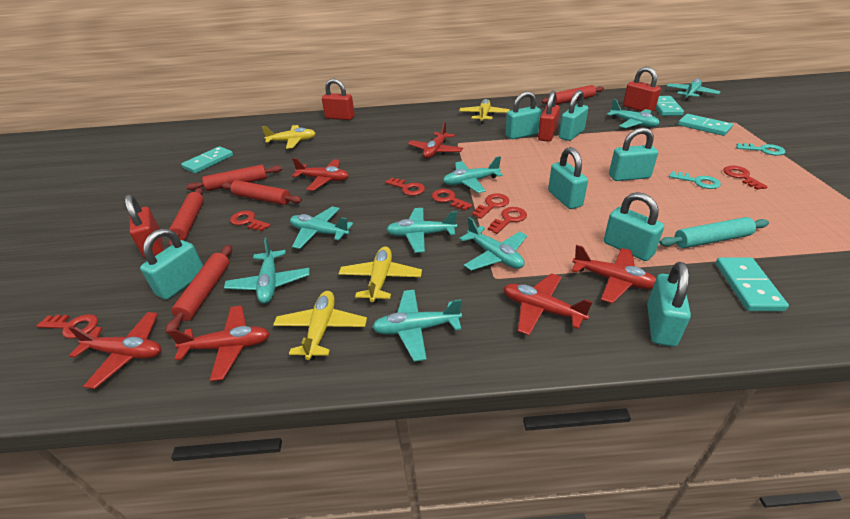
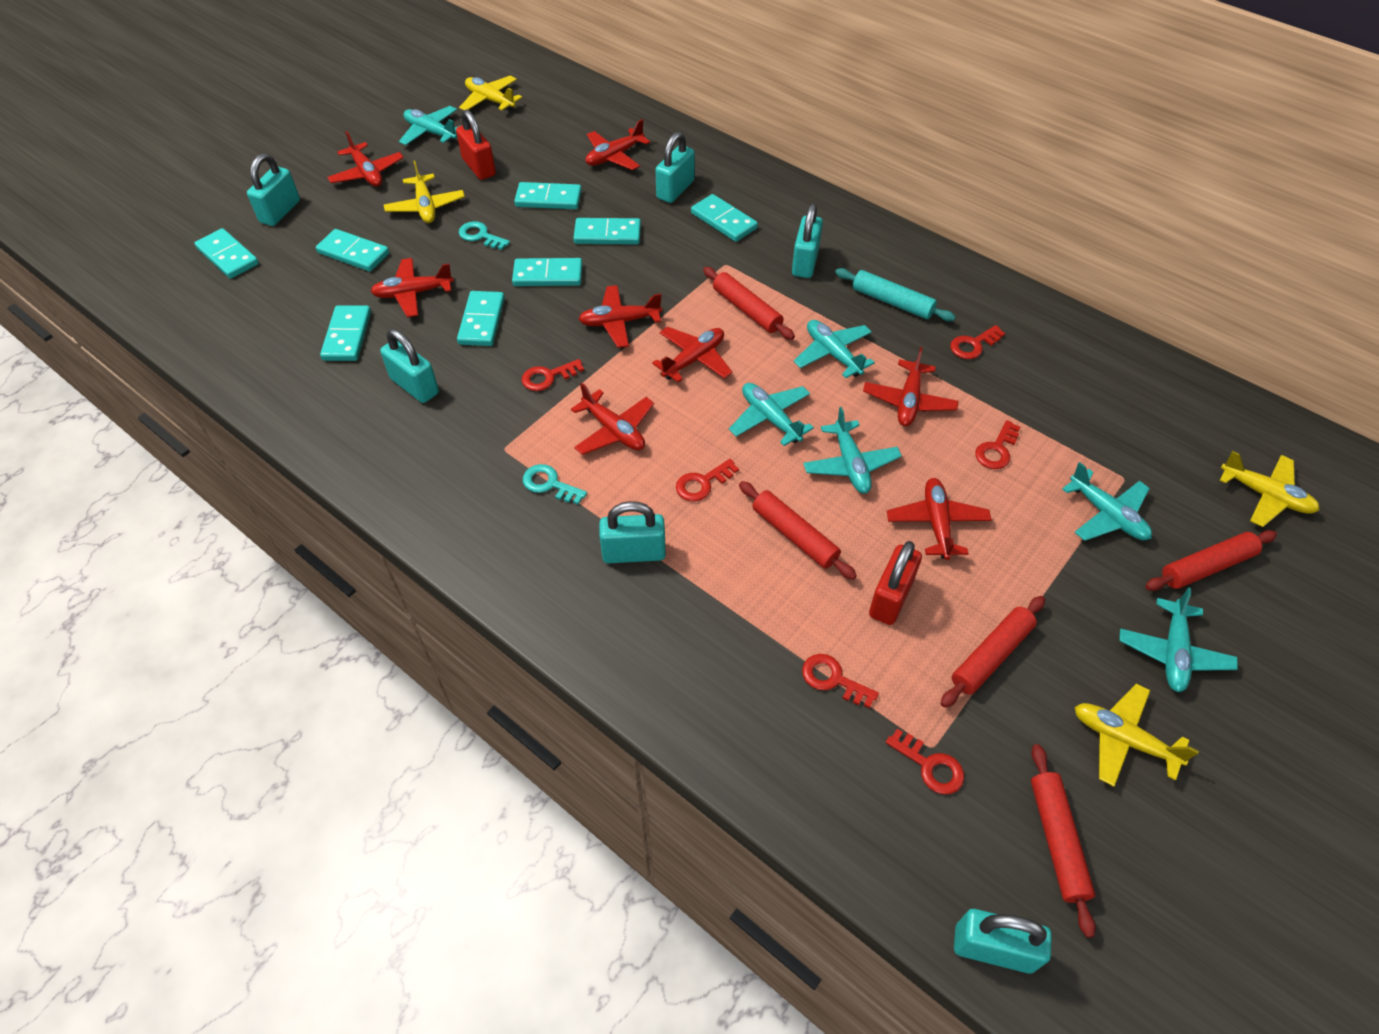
red key: [36,314,98,339] [230,211,271,231] [385,178,425,196] [432,189,473,211] [472,194,509,219] [488,207,527,234] [723,166,767,190] = 7 -> [522,359,584,391] [676,459,739,501] [802,654,879,708] [886,729,964,795] [950,325,1005,359] [975,420,1020,469] = 6
red padlock: [125,194,163,258] [322,78,355,120] [538,91,560,142] [623,67,661,112] = 4 -> [456,109,496,180] [869,541,922,625] = 2
red plane: [68,312,161,389] [168,306,270,381] [292,158,349,191] [408,122,463,159] [503,273,592,335] [572,245,656,304] = 6 -> [327,131,404,187] [370,258,454,317] [571,383,654,455] [579,285,662,348] [586,119,650,170] [652,327,732,383] [863,347,959,426] [887,478,992,560] = 8
turquoise domino: [181,146,233,173] [656,96,684,116] [678,114,733,136] [716,257,789,311] = 4 -> [194,228,259,279] [316,229,389,271] [320,305,371,361] [457,291,505,346] [512,258,582,286] [514,182,582,209] [573,218,641,245] [691,194,758,242] = 8
turquoise padlock: [140,229,203,300] [506,91,541,139] [548,147,588,209] [559,90,588,141] [604,192,664,261] [609,127,658,181] [647,262,691,347] = 7 -> [247,153,300,226] [380,329,439,403] [599,501,666,563] [655,132,695,203] [792,203,823,278] [954,909,1052,974] = 6
turquoise plane: [224,237,310,304] [290,206,354,249] [372,289,462,361] [386,208,457,253] [443,156,503,193] [459,217,527,271] [607,99,660,128] [667,78,720,101] = 8 -> [399,106,459,145] [729,383,814,446] [794,320,875,378] [803,407,902,494] [1062,462,1152,541] [1119,587,1238,692] = 6

